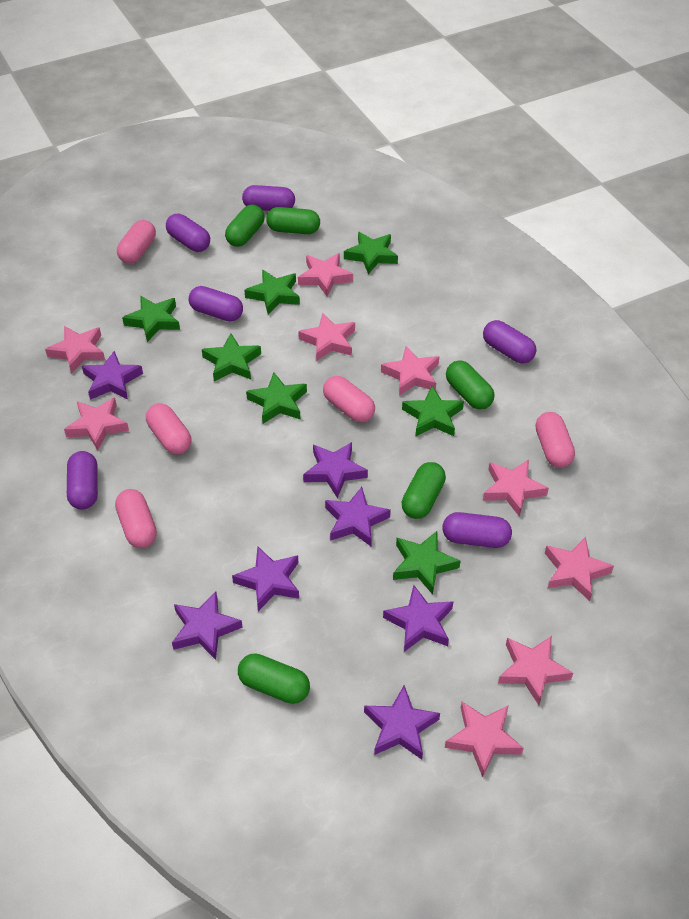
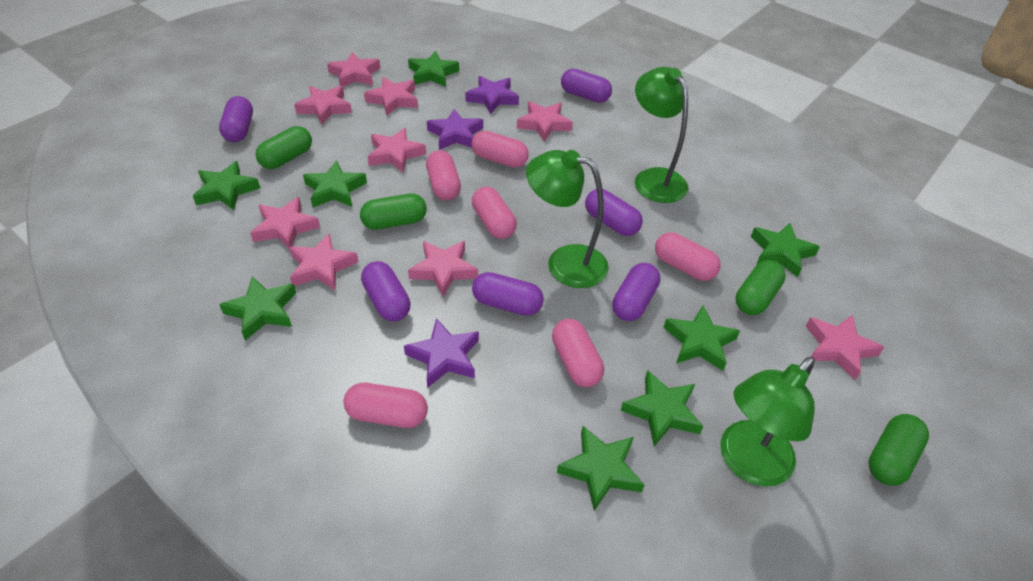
green capsule: [225,205,265,247] [238,653,310,704] [266,207,320,234] [402,462,446,519] [446,360,494,410] = 5 -> [256,126,312,169] [360,193,427,230] [736,260,786,315] [869,414,929,486] = 4
green lamp: none = 0 -> [526,150,609,288] [635,67,688,203] [720,357,815,487] = 3
green star: [122,296,180,342] [202,334,261,381] [244,270,300,315] [246,373,307,424] [344,232,398,274] [393,531,460,595] [402,386,464,437] = 7 -> [193,161,260,210] [219,276,296,341] [303,160,367,208] [408,51,459,87] [557,426,645,511] [620,370,703,446] [663,306,740,371] [751,223,820,277] = 8
pink capsule: [115,489,157,548] [117,220,156,264] [146,403,191,454] [323,376,375,422] [536,412,575,468] = 5 -> [343,383,428,428] [426,150,461,201] [471,131,529,168] [472,187,517,239] [552,319,604,387] [655,232,721,281] = 6
purple star: [82,351,143,400] [172,592,243,660] [232,547,299,611] [303,442,368,498] [325,487,391,546] [364,685,440,760] [383,585,453,652] = 7 -> [404,318,479,388] [427,109,483,150] [465,76,519,114] = 3

